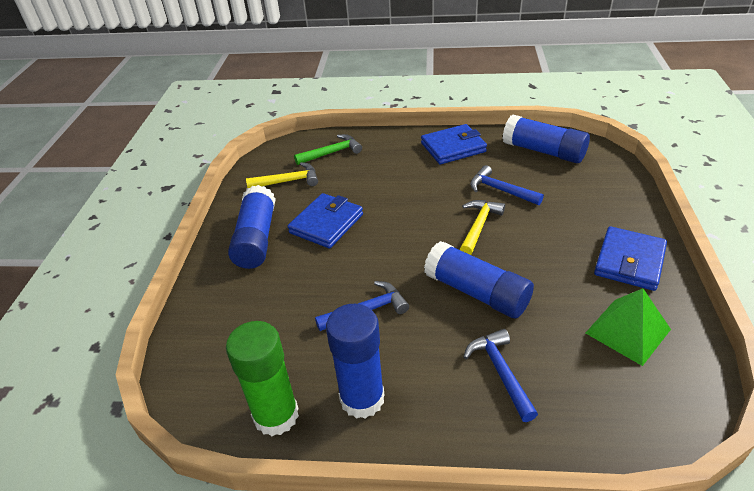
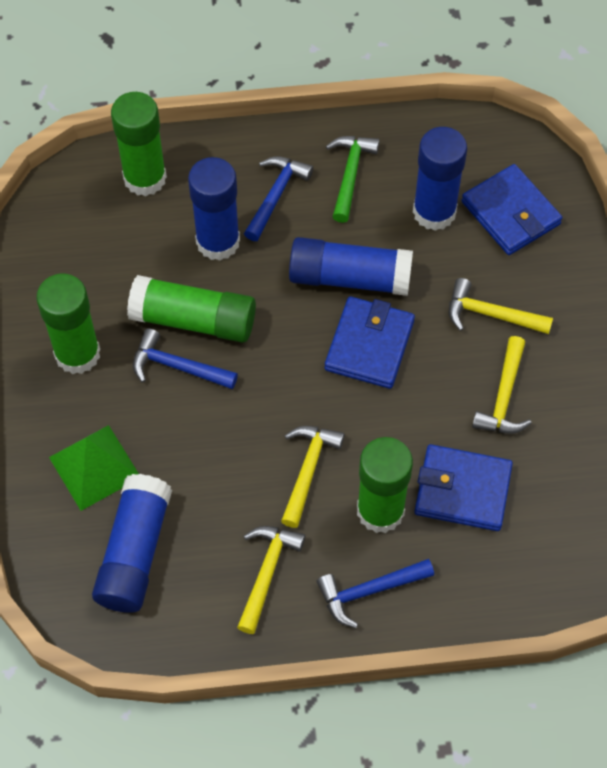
green glue stick: [226,321,299,436] = 1 -> [36,274,100,374] [111,92,167,196] [127,275,256,342] [357,437,413,533] = 4
yellow hammer: [246,162,318,188] [460,200,505,255] = 2 -> [237,526,305,634] [281,426,345,528] [449,278,553,334] [472,336,532,434] = 4

